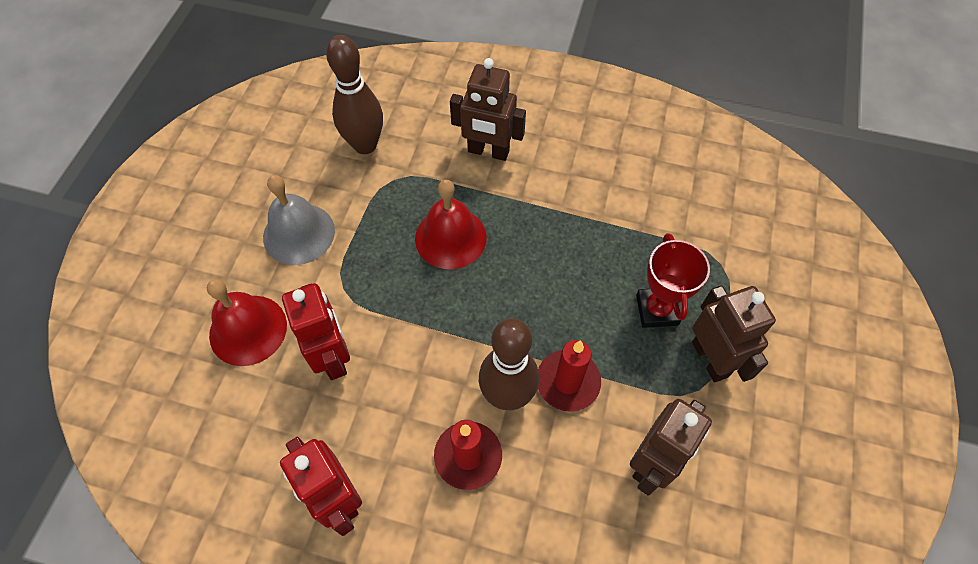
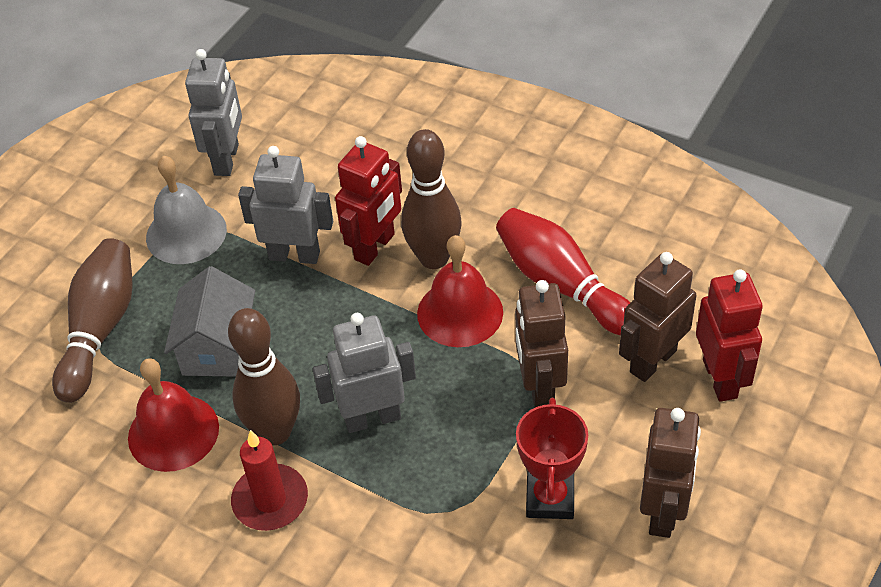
brown bowling pin: [326,35,383,154] [479,318,539,410] = 2 -> [52,238,133,403] [228,308,300,445] [401,129,462,269] = 3
grey house: none = 0 -> [164,266,255,377] = 1
grey robot: none = 0 -> [185,49,242,176] [238,146,333,264] [313,313,416,433] = 3
red bowling pin: none = 0 -> [496,208,630,335] = 1
red candle: [434,420,502,490] [538,340,601,412] = 2 -> [231,430,308,531] = 1

